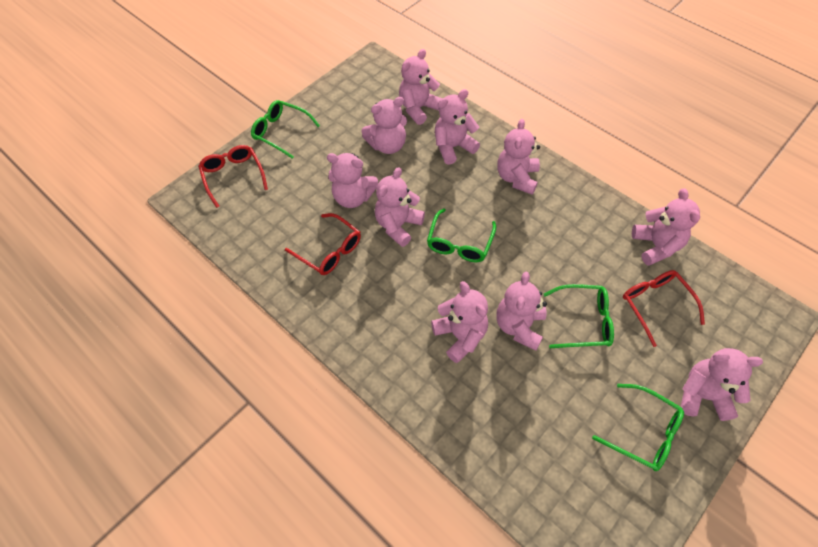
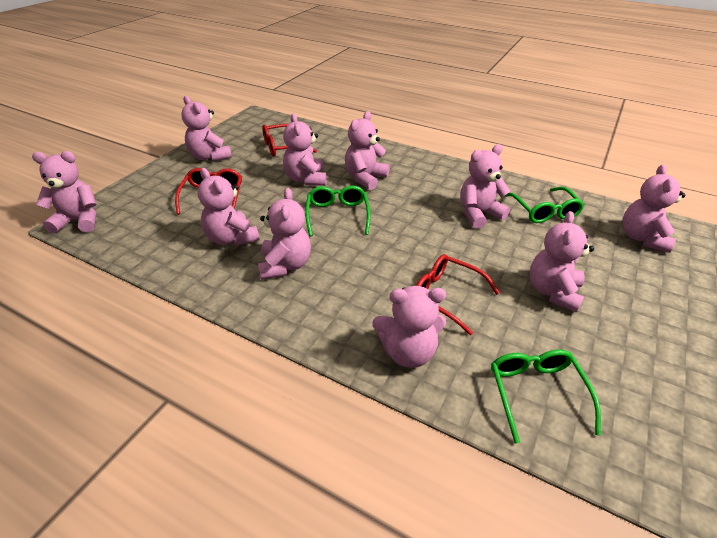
green glasses: [251,100,320,159] [427,208,496,262] [544,284,614,348] [592,384,684,471] = 4 -> [305,186,371,237] [491,350,601,443] [505,187,584,223] = 3

